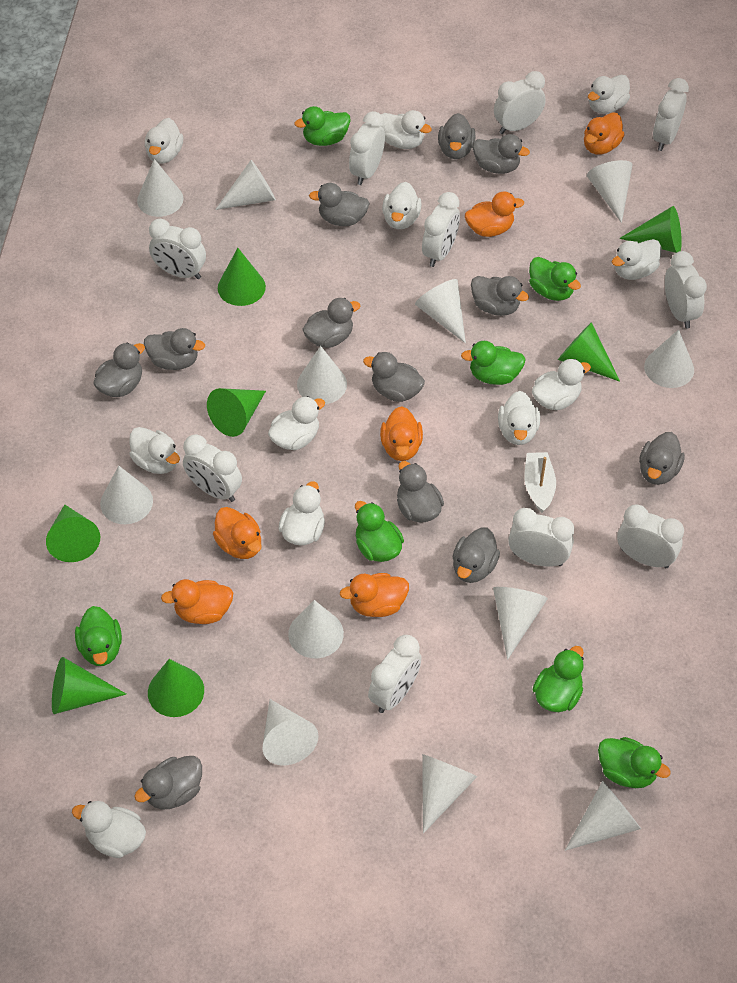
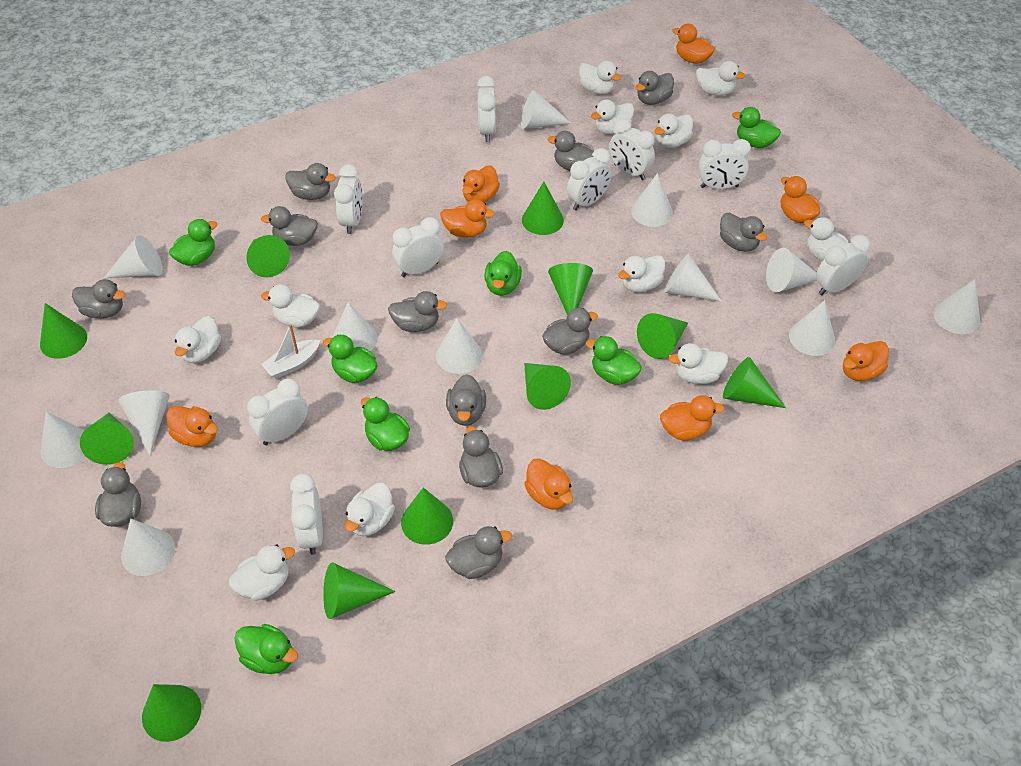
green cone: [46,504,100,562] [52,657,127,714] [148,659,204,717] [207,388,266,437] [218,248,266,306] [558,322,620,382] [619,206,682,253] = 7 -> [40,303,87,359] [80,413,134,465] [142,684,201,742] [246,235,290,277] [323,562,396,619] [401,487,453,545] [522,182,564,235] [524,363,571,410] [548,263,593,315] [637,313,688,359] [723,357,786,408] = 11
orange duck: [161,579,233,624] [213,507,262,559] [340,573,409,617] [380,406,423,461] [465,192,524,237] [584,112,625,155] = 6 -> [166,406,218,447] [440,199,495,238] [462,166,500,203] [524,458,573,510] [660,395,724,440] [672,24,715,64] [780,176,820,223] [843,341,889,381] = 8
white clock: [149,219,206,279] [183,434,242,502] [349,111,385,185] [368,635,422,713] [422,192,460,267] [494,71,546,134] [508,508,574,567] [617,504,684,568] [653,78,689,151] [665,251,707,328] = 10 -> [247,378,308,445] [290,473,323,555] [334,164,363,234] [392,217,444,277] [477,76,496,142] [567,148,612,210] [609,119,655,180] [698,139,751,189] [816,235,870,296] = 9

